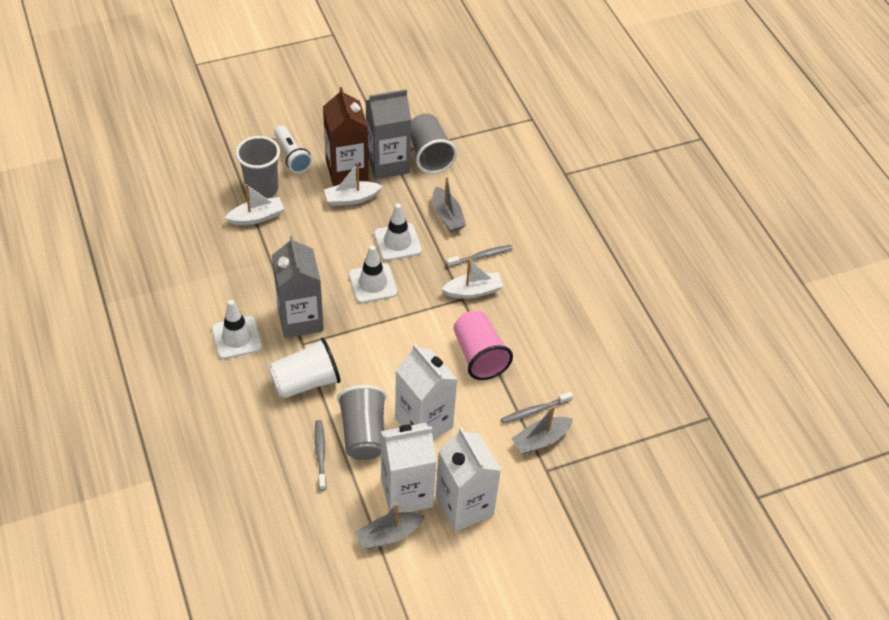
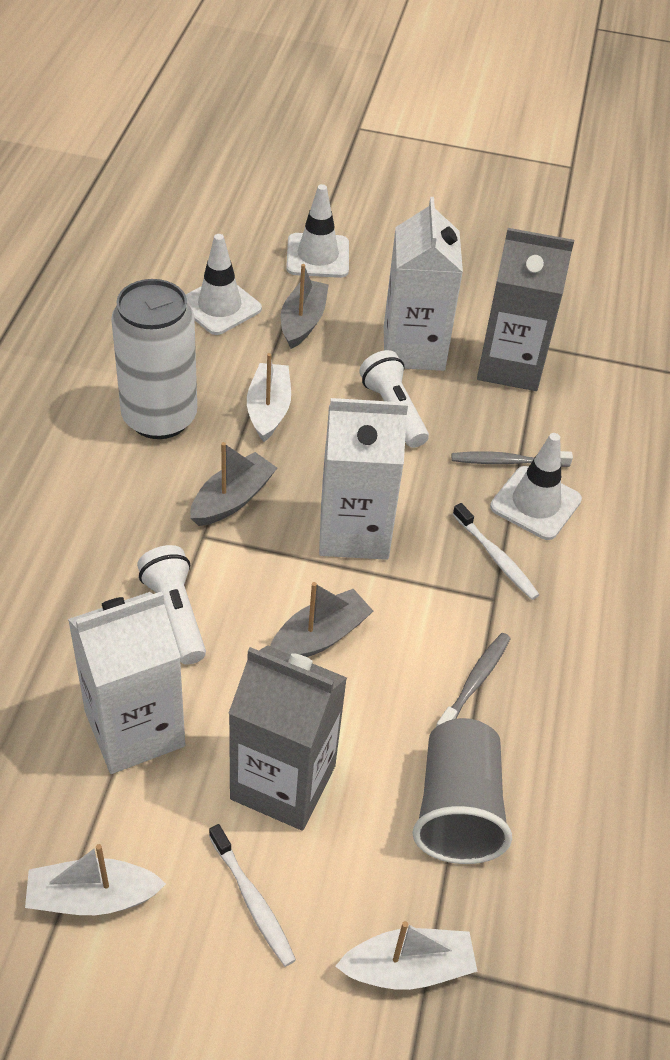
brown carton: [323,87,369,186] = 1 -> none = 0
grey cup: [236,136,280,198] [337,385,386,460] [411,114,457,173] = 3 -> [412,718,512,864] = 1
grey toothbrush: [315,420,326,491] [446,245,513,267] [501,392,573,424] = 3 -> [436,633,511,727] [452,451,573,467] = 2
pink cup: [454,311,513,380] = 1 -> none = 0
white can: none = 0 -> [111,279,197,439] = 1
white cup: [269,338,341,398] = 1 -> none = 0
white flashlight: [274,125,312,173] = 1 -> [137,545,206,665] [359,350,429,448] = 2
white toothbrush: none = 0 -> [209,824,296,967] [453,503,540,600] = 2

